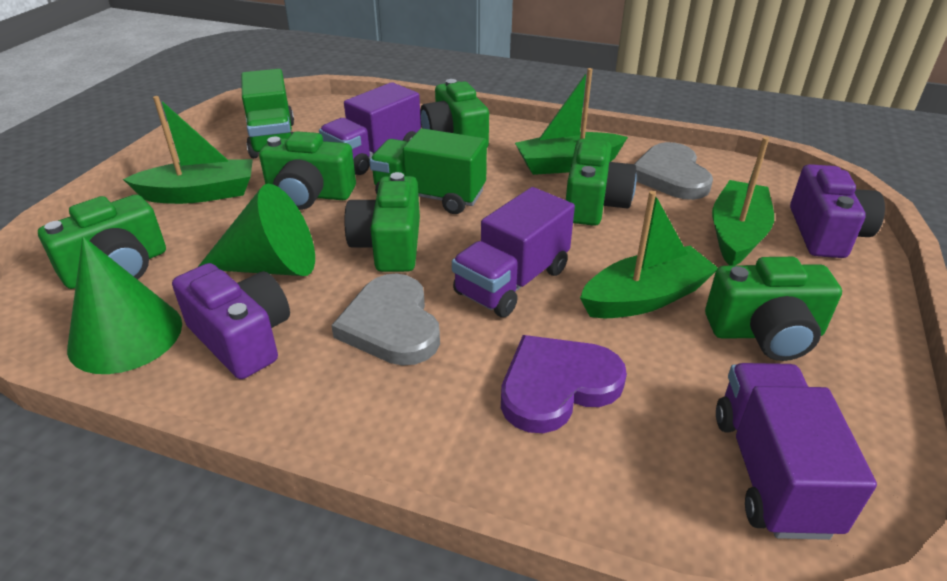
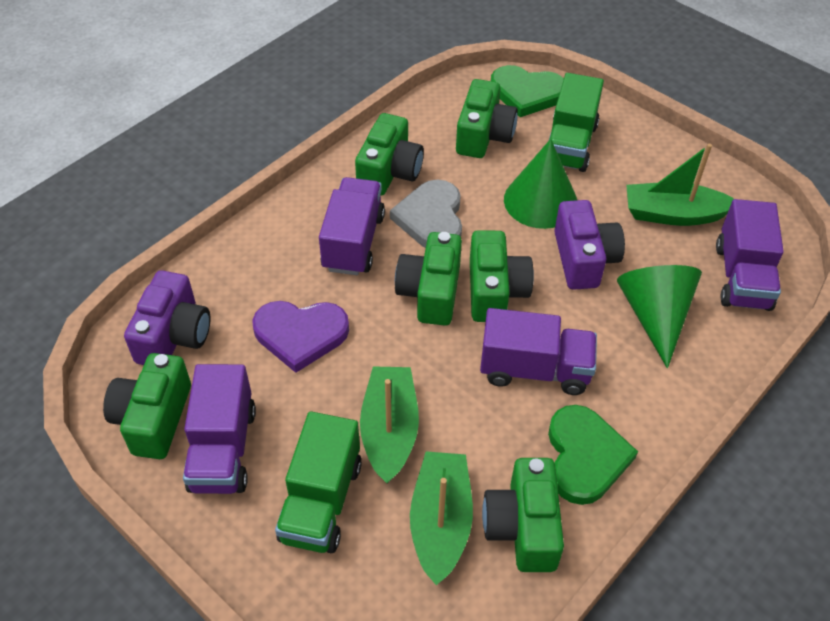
green boat: [123,96,253,204] [515,68,628,175] [580,191,718,318] [712,137,774,266] = 4 -> [360,366,419,484] [410,451,473,585] [626,144,734,226] = 3
green heart: none = 0 -> [491,65,564,117] [548,405,638,505] = 2
grey heart: [331,274,440,366] [634,142,713,200] = 2 -> [390,180,462,248] = 1
purple truck: [319,82,421,175] [452,187,575,317] [716,363,877,540] = 3 -> [183,364,256,494] [319,177,385,275] [480,308,597,395] [716,199,784,311] = 4

